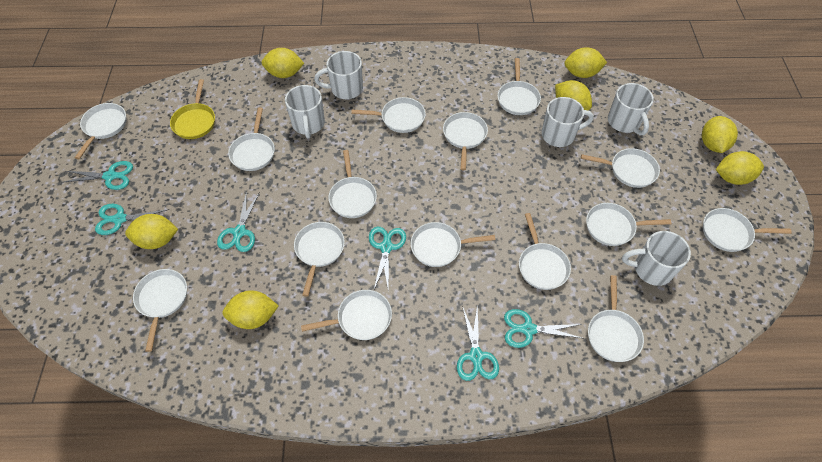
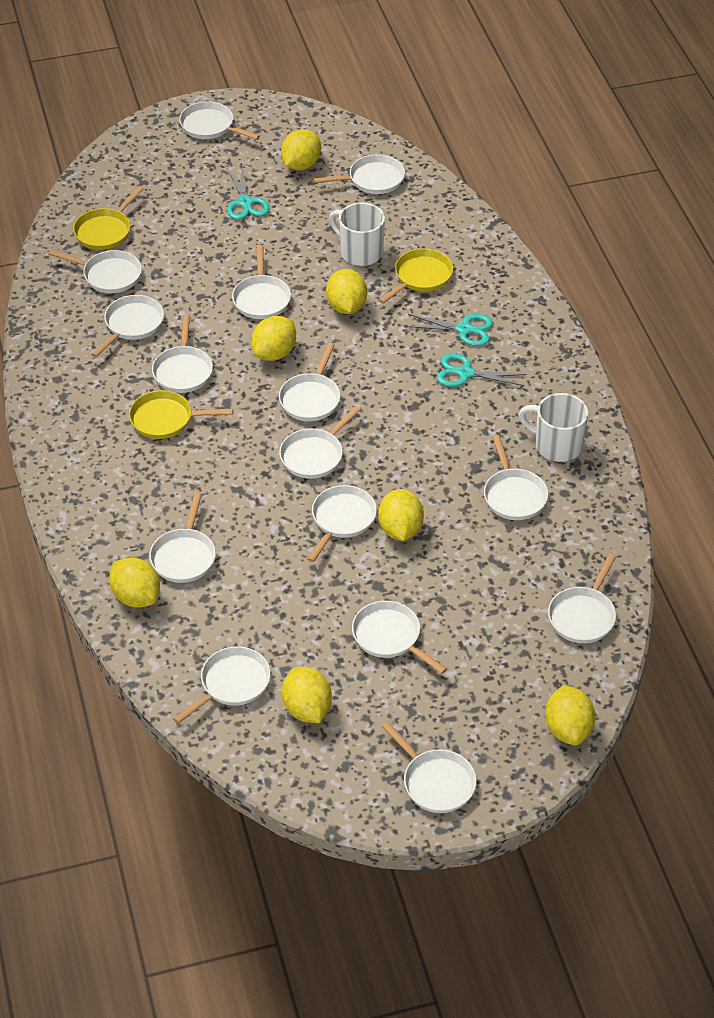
turquoise scissors: [62,161,133,190] [95,204,170,235] [217,191,260,252] [369,227,406,293] [457,305,499,381] [504,309,582,348] = 6 -> [227,165,270,220] [405,314,493,346] [437,353,527,387] = 3
white mug: [285,85,325,138] [314,51,363,99] [541,97,594,147] [608,83,654,135] [622,231,691,286] = 5 -> [329,202,385,266] [519,393,588,462] = 2
yellow pan: [170,79,215,139] = 1 -> [73,186,144,250] [129,390,233,439] [379,248,453,304] = 3

